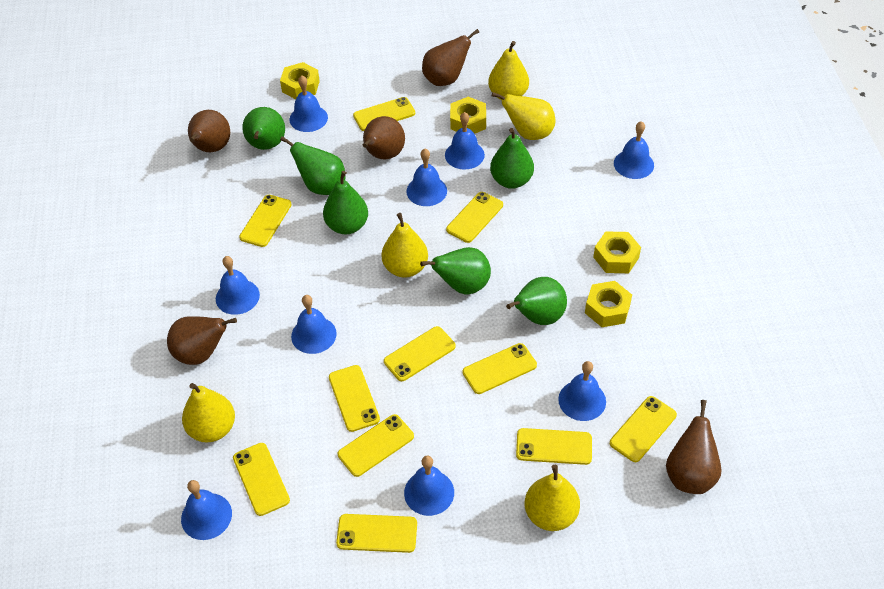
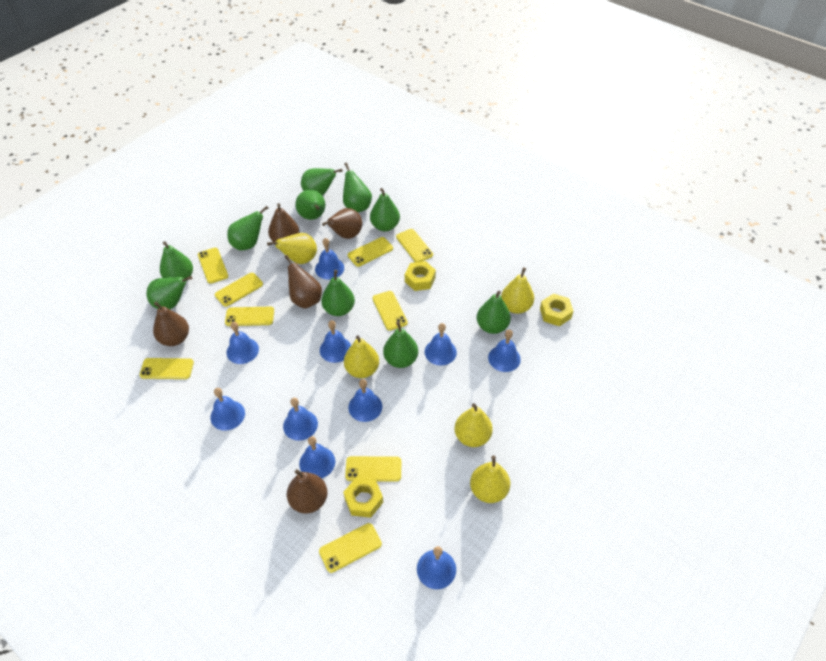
blue bell: [181,480,232,540] [216,256,260,315] [289,76,328,132] [291,295,337,354] [404,455,454,516] [406,149,447,206] [445,112,485,169] [558,361,606,421] [614,121,654,179] = 9 -> [210,388,245,431] [227,322,259,364] [283,398,318,441] [299,436,335,478] [315,238,344,280] [320,320,351,363] [348,379,382,422] [417,546,456,589] [425,323,457,365] [488,330,521,372] = 10
green pear: [242,107,285,150] [280,136,346,195] [323,171,368,234] [420,247,491,295] [490,128,534,189] [506,277,567,325] = 6 -> [146,276,192,309] [160,241,193,281] [227,206,268,250] [295,190,325,220] [301,168,342,195] [321,270,355,316] [343,163,372,212] [370,188,400,231] [383,321,418,368] [477,291,511,334] = 10
yellow nut: [280,62,320,99] [450,97,486,134] [585,281,632,327] [593,231,641,273] = 4 -> [343,477,383,518] [405,261,436,291] [540,293,573,326] = 3
yellow phone: [233,443,290,516] [239,195,292,247] [329,365,380,432] [336,514,417,553] [338,414,414,477] [353,97,415,131] [384,326,456,381] [446,192,503,243] [463,343,537,394] [516,428,592,465] [610,396,677,462] = 11 -> [140,358,194,379] [198,248,229,284] [215,273,263,307] [225,307,274,326] [319,523,382,573] [345,456,401,482] [348,237,393,267] [372,291,408,331] [396,229,433,262] = 9

